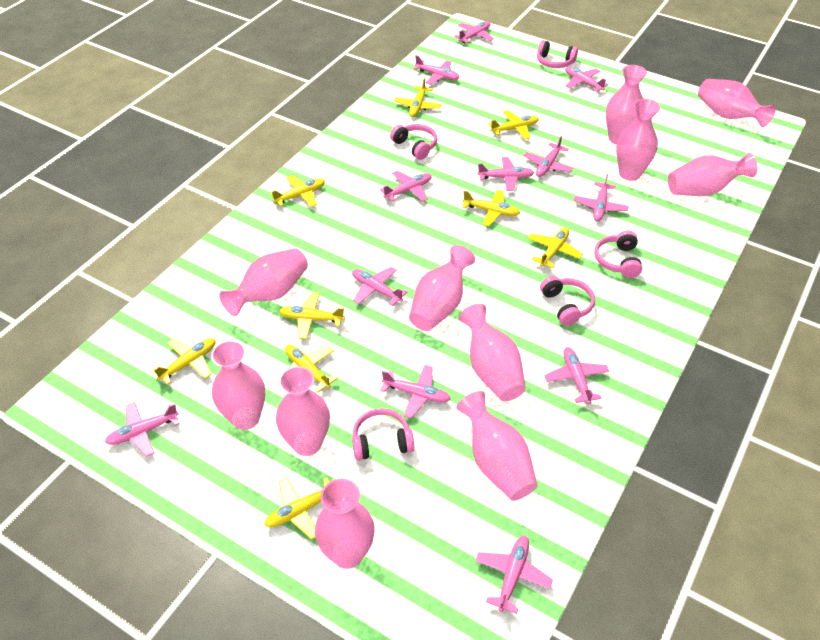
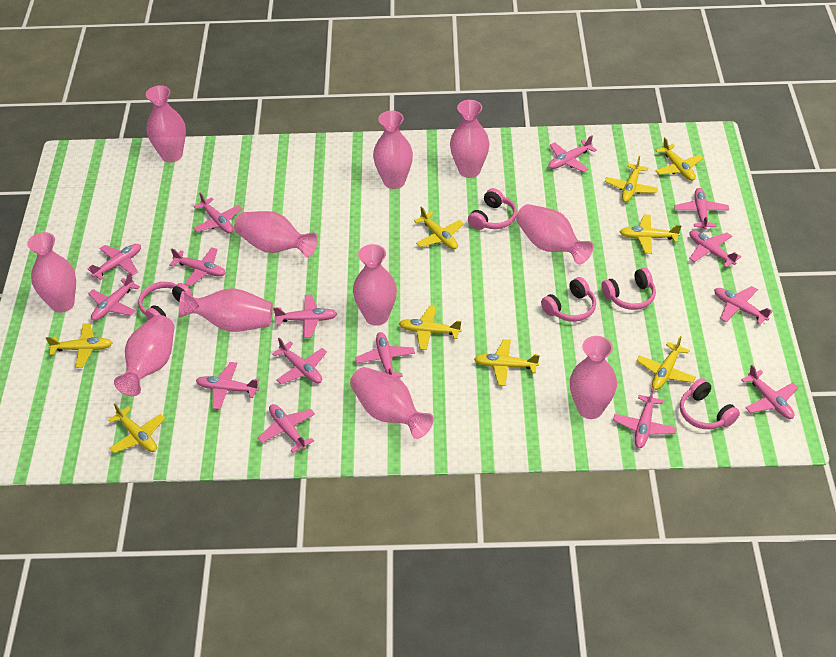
pink plane: [105,402,180,457] [352,267,408,306] [380,171,432,202] [380,365,451,418] [413,55,460,85] [454,21,494,43] [475,535,553,614] [477,157,534,191] [524,136,573,177] [544,347,609,404] [565,66,609,92] [574,174,629,221] = 12 -> [88,244,141,280] [88,272,140,321] [169,247,226,286] [193,192,242,234] [196,362,260,409] [258,404,315,453] [272,338,327,384] [273,295,337,338] [355,332,415,378] [548,136,597,172] [613,387,677,448] [674,188,729,230] [689,230,741,268] [714,286,773,325] [741,365,799,419] = 15

